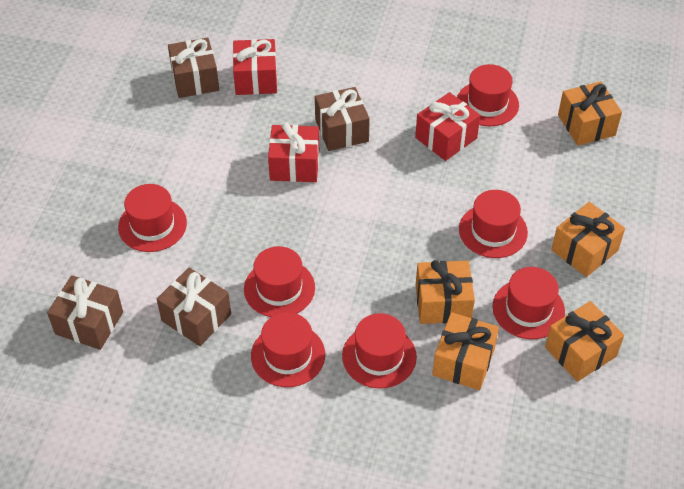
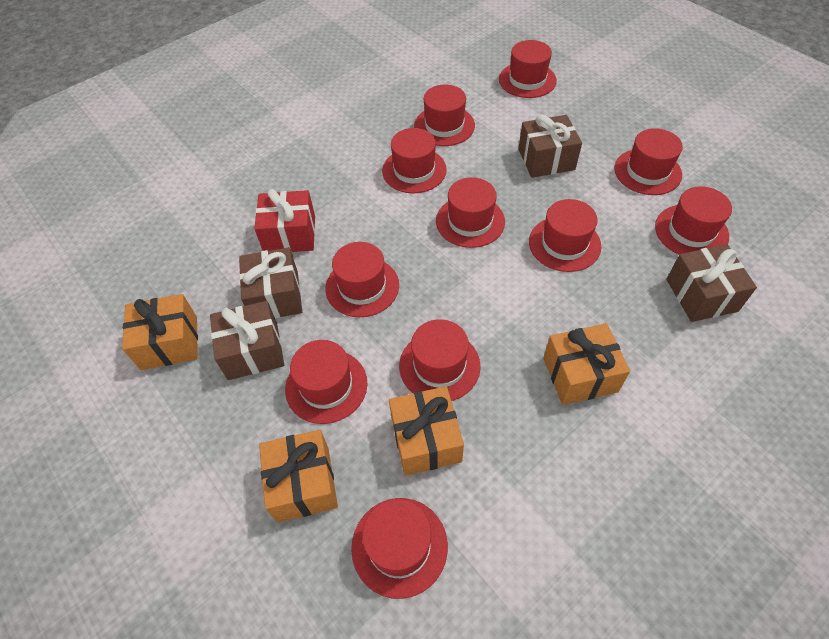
orange gift: [416,260,475,324] [432,312,499,390] [545,301,624,382] [551,202,625,277] [558,81,622,146] = 5 -> [122,294,198,370] [259,430,338,523] [389,386,464,476] [543,323,630,405] = 4
red gift: [233,39,277,95] [268,122,319,182] [415,92,480,161] = 3 -> [254,189,315,252] = 1
red hat: [118,184,187,252] [244,246,315,317] [251,312,325,387] [342,313,417,389] [457,64,519,126] [459,190,528,258] [492,267,565,339] = 7 -> [285,340,367,424] [325,242,399,317] [351,498,448,599] [382,128,447,193] [399,319,481,401] [414,85,475,146] [436,177,505,248] [499,40,557,98] [529,199,601,272] [614,128,683,195] [655,186,732,254] = 11

